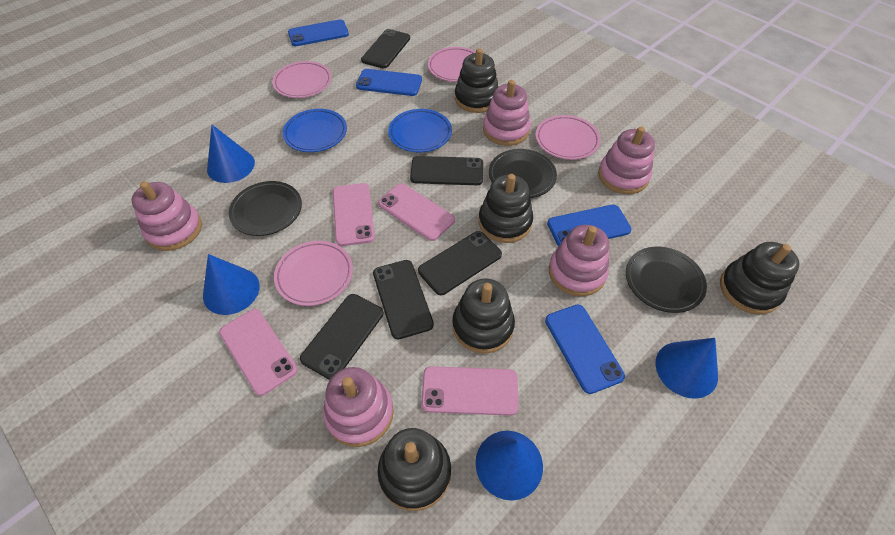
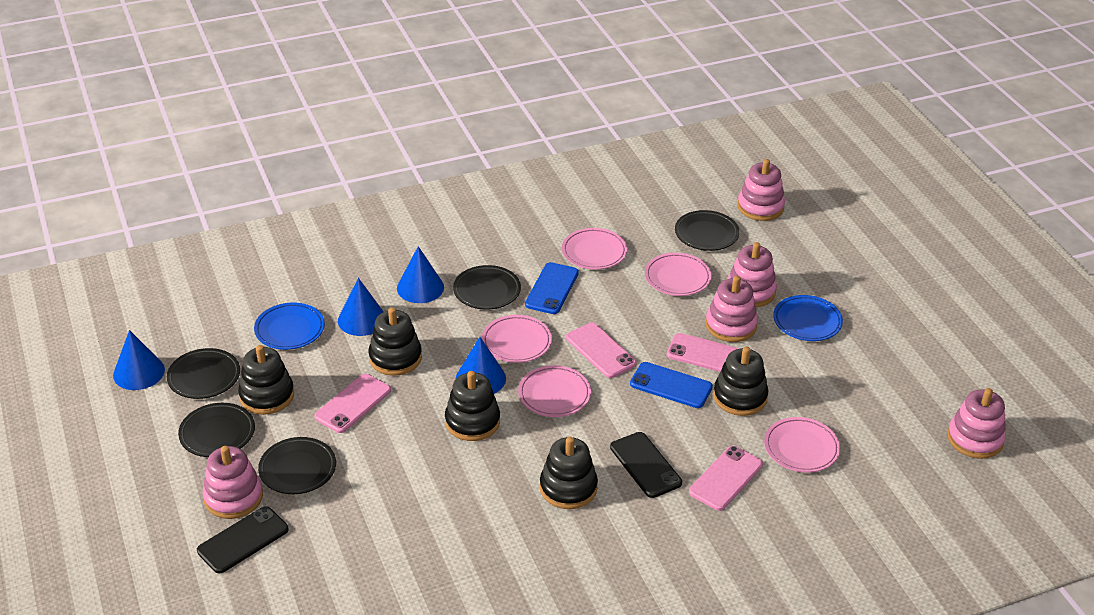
black phone: [300,294,383,380] [361,29,410,68] [373,260,434,340] [410,156,483,185] [418,231,502,295] = 5 -> [197,506,288,574] [610,432,682,498] = 2
black plate: [229,181,302,236] [489,149,557,198] [626,247,707,313] = 3 -> [167,348,240,399] [178,403,255,457] [258,437,336,494] [453,265,521,310] [675,210,739,251] = 5
blue phone: [288,19,349,46] [356,69,422,96] [545,305,625,394] [547,205,631,246] = 4 -> [525,262,579,314] [630,362,713,408] = 2
pink plate: [272,61,332,98] [274,241,353,306] [428,47,476,82] [536,115,601,160] = 4 -> [482,315,552,363] [518,365,591,417] [562,228,627,270] [645,253,711,296] [764,417,840,473] = 5

